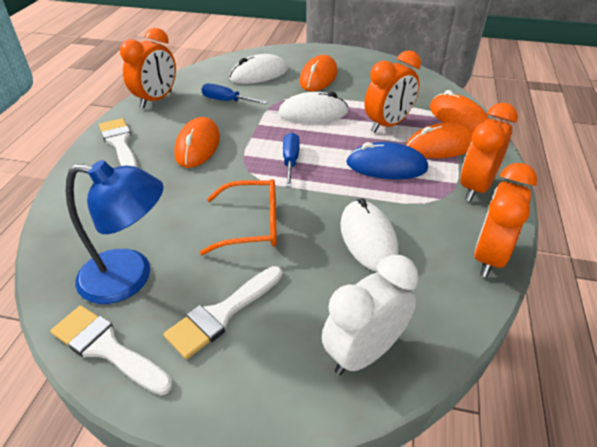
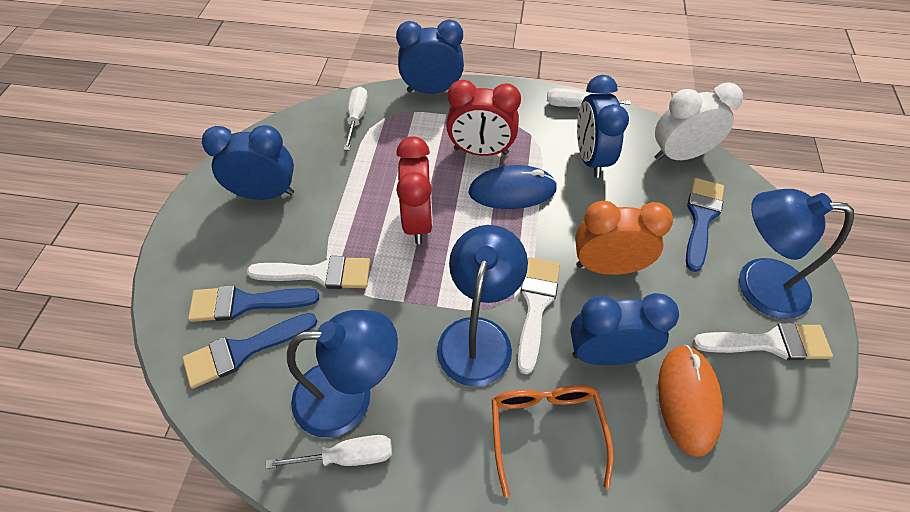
blue brush: none = 0 -> [182,313,317,389] [188,285,319,322] [686,178,724,272] = 3
blue clock: none = 0 -> [202,125,294,200] [396,19,464,94] [570,293,679,365] [577,75,629,178] = 4
blue lamp: [66,160,163,304] = 1 -> [287,310,398,437] [437,225,528,387] [739,189,854,319] = 3
blue screwdriver: [201,83,267,104] [283,132,300,187] = 2 -> none = 0
orange clock: [120,28,176,108] [364,50,421,133] [460,103,518,201] [474,163,538,277] = 4 -> [575,201,673,275] = 1
orange mouse: [174,117,220,168] [300,55,338,91] [406,122,474,158] [430,90,489,130] = 4 -> [658,345,723,457] = 1
red clock: none = 0 -> [396,137,433,244] [446,80,521,156] = 2
white mouse: [229,54,288,84] [278,92,349,123] [340,198,399,272] = 3 -> none = 0
white screwdriver: none = 0 -> [265,435,392,469] [344,87,368,151] [547,88,631,107] = 3

